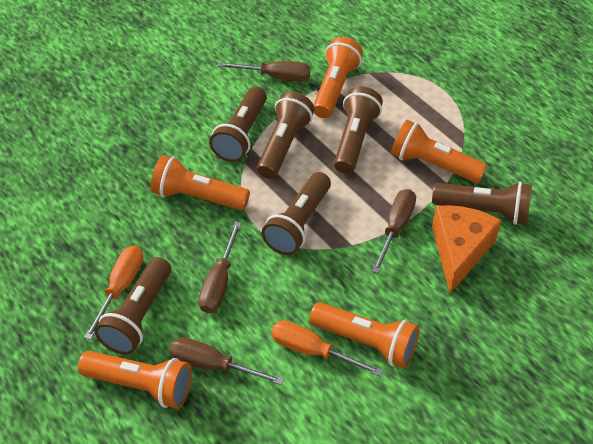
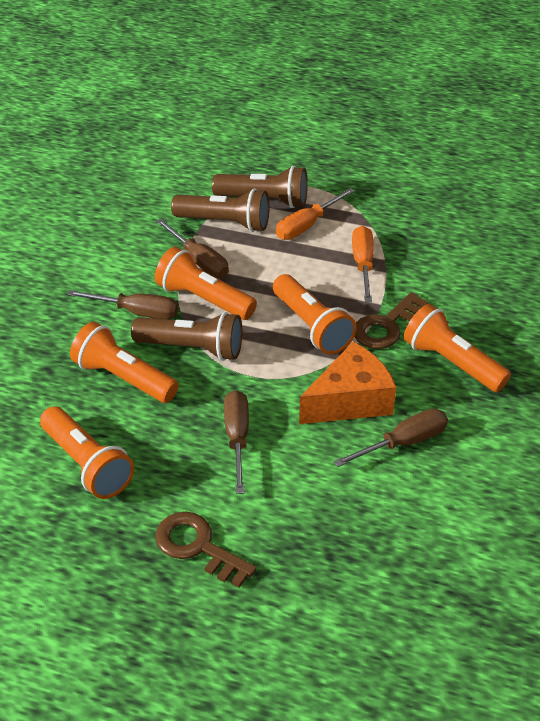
brown flashlight: [95,257,171,355] [209,86,267,162] [257,92,314,178] [262,172,331,255] [334,86,383,173] [432,182,532,225] = 6 -> [131,312,242,361] [171,188,270,232] [212,166,308,208] = 3
brown key: none = 0 -> [155,512,257,588] [354,292,428,349] = 2

